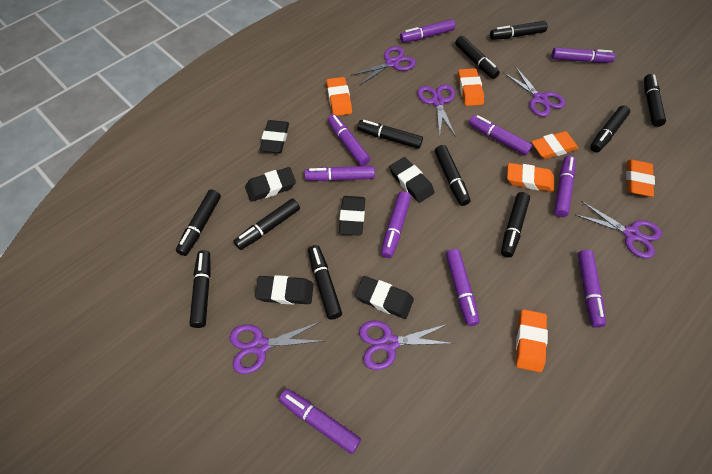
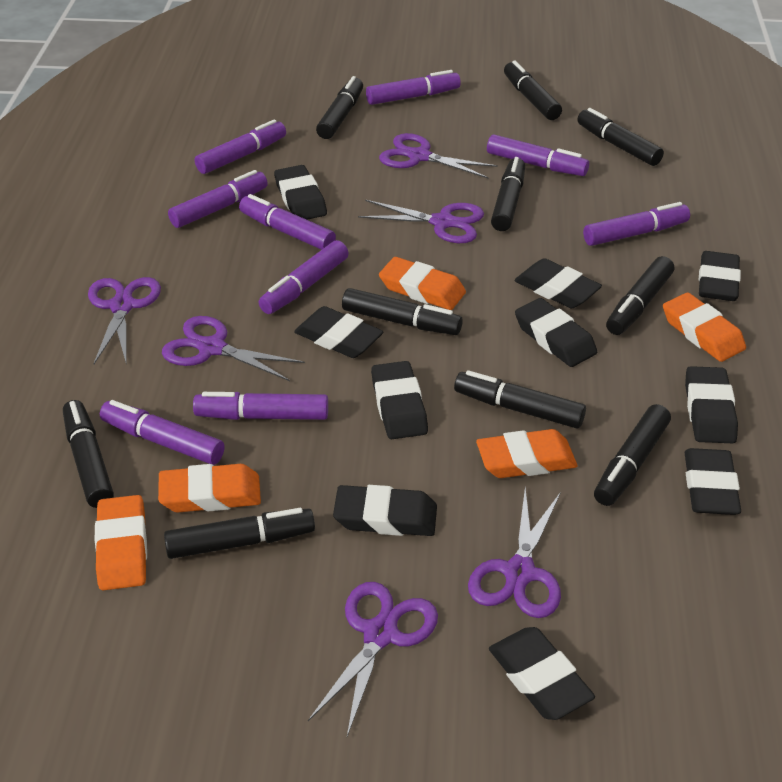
black eraser: [245,167,296,202] [255,275,314,305] [259,120,289,153] [339,196,365,236] [355,276,414,319] [389,157,434,203] = 6 -> [274,165,327,220] [294,306,383,358] [333,485,437,536] [371,361,428,439] [489,627,595,720] [515,258,602,308] [515,298,597,367] [684,448,741,515] [685,366,738,443] [699,251,741,301] = 10
black marker: [176,190,221,256] [189,250,211,328] [234,198,300,250] [308,245,342,320] [357,120,423,149] [435,145,470,206] [455,36,500,79] [490,21,547,40] [501,192,530,258] [590,106,630,152] [644,74,666,127] = 11 -> [63,400,114,508] [164,508,315,559] [316,76,363,139] [342,288,463,335] [454,370,586,428] [491,157,525,231] [504,60,562,120] [577,108,664,166] [594,404,671,506] [606,256,674,335] = 10
orange eraser: [326,77,352,116] [458,68,484,106] [507,163,554,192] [516,309,548,372] [531,131,579,159] [626,160,655,197] = 6 -> [95,495,147,590] [158,464,261,512] [379,257,466,310] [476,429,577,478] [663,293,746,362] = 5
purple marker: [279,389,361,454] [304,166,375,181] [328,114,370,166] [381,191,411,258] [400,19,455,43] [446,249,480,326] [469,115,532,156] [551,47,615,63] [554,156,575,217] [578,250,606,328] = 10 -> [100,400,225,465] [168,170,268,228] [193,392,328,420] [195,119,286,174] [239,194,336,250] [259,240,349,314] [366,70,461,105] [487,134,589,176] [583,202,690,246] = 9

